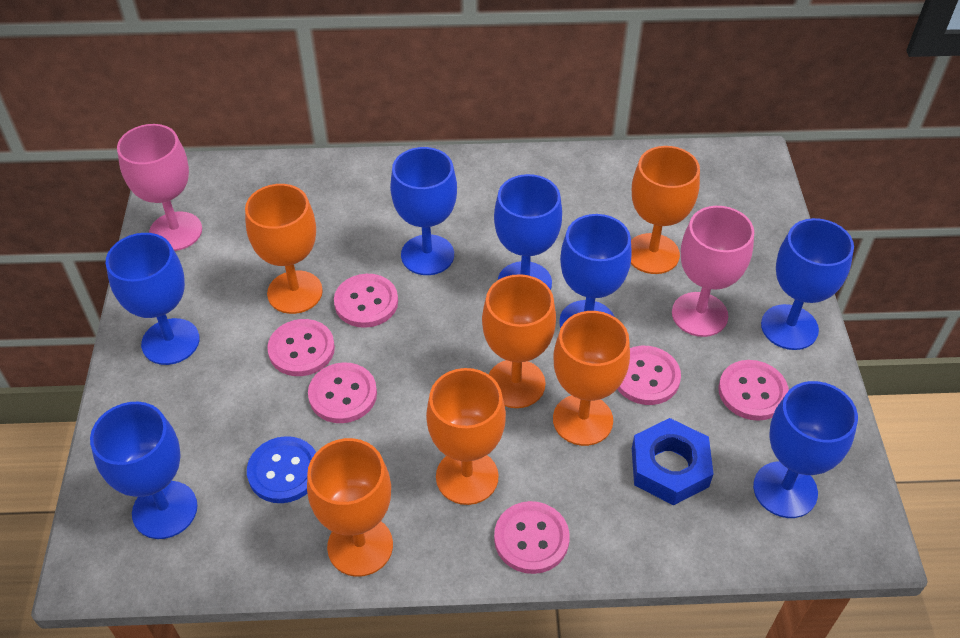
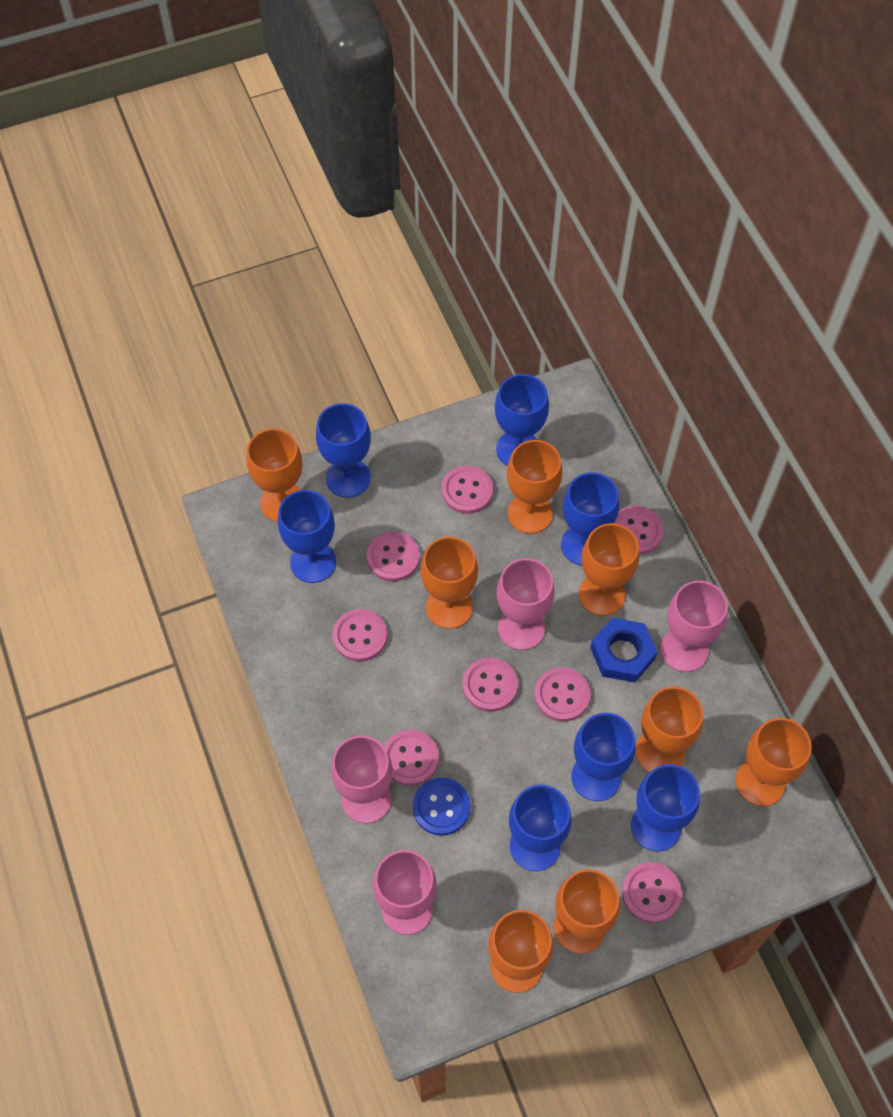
orange goblet: [245,184,323,314] [307,438,393,577] [426,368,506,505] [482,274,556,408] [553,311,630,446] [631,146,700,274] = 6 -> [247,428,302,522] [421,537,478,629] [488,910,553,993] [507,440,562,534] [554,869,620,954] [579,523,639,616] [635,686,703,773] [736,718,812,806] = 8
pink button: [267,319,335,376] [308,362,377,423] [334,274,398,328] [494,501,570,574] [617,346,681,405] [718,360,789,421] = 6 -> [333,609,387,661] [367,532,420,582] [384,730,439,786] [442,466,493,514] [463,658,518,712] [535,667,591,722] [614,506,663,555] [622,862,682,923] = 8
pink goblet: [117,124,202,251] [672,206,754,337] = 2 -> [331,735,393,824] [373,850,437,935] [497,558,555,650] [661,581,728,672] = 4

